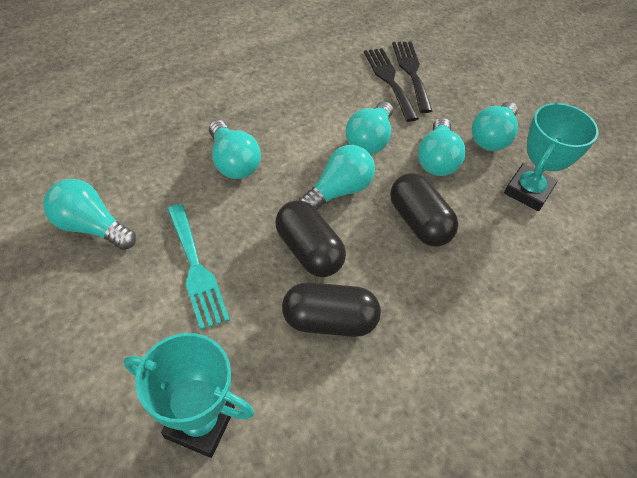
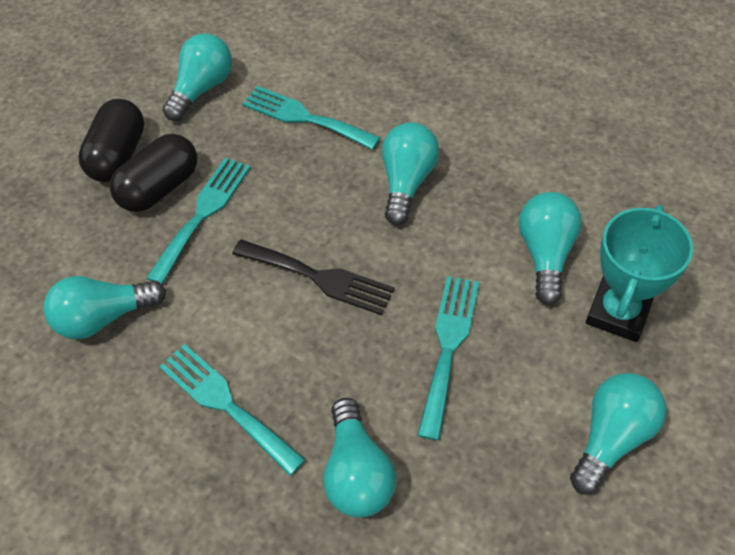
black capsule: [275,200,346,277] [282,282,381,337] [390,173,458,247] = 3 -> [78,99,144,182] [110,134,197,212] = 2
black fork: [364,48,419,122] [392,42,432,113] = 2 -> [232,239,395,315] = 1
turquoise fork: [167,204,230,330] = 1 -> [146,157,251,285] [159,344,306,476] [242,86,381,150] [417,276,479,440] = 4
turquoise trophy: [124,333,254,458] [504,103,599,211] = 2 -> [586,205,693,342] = 1

